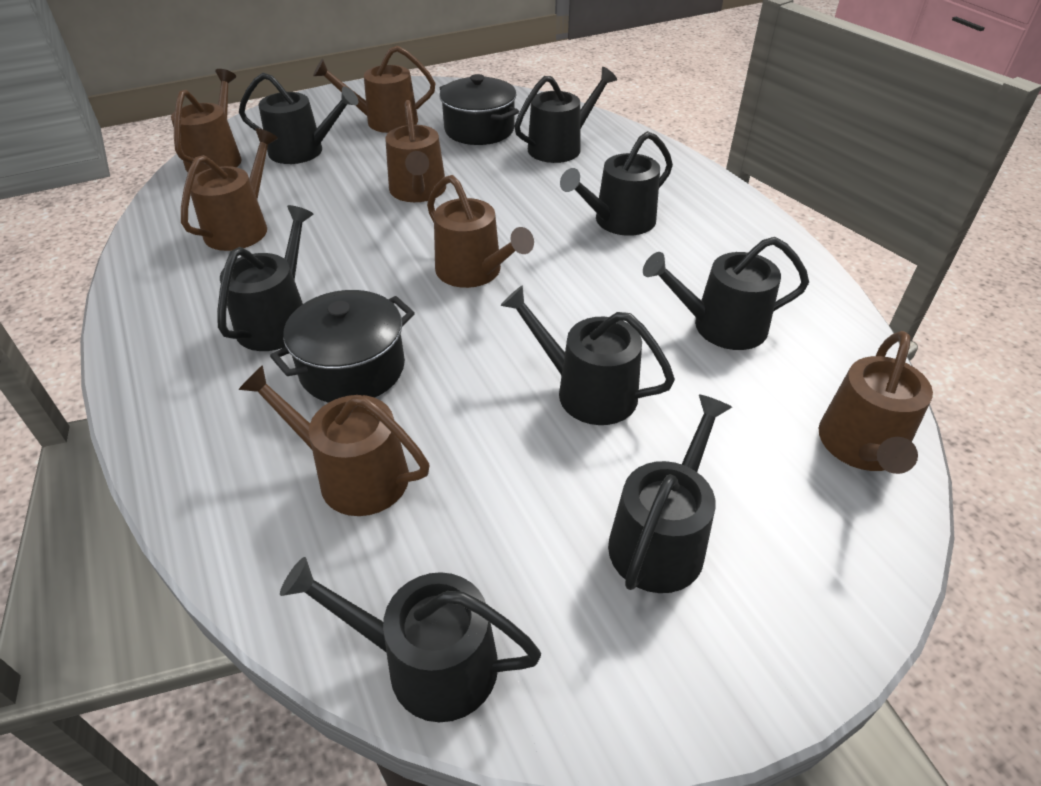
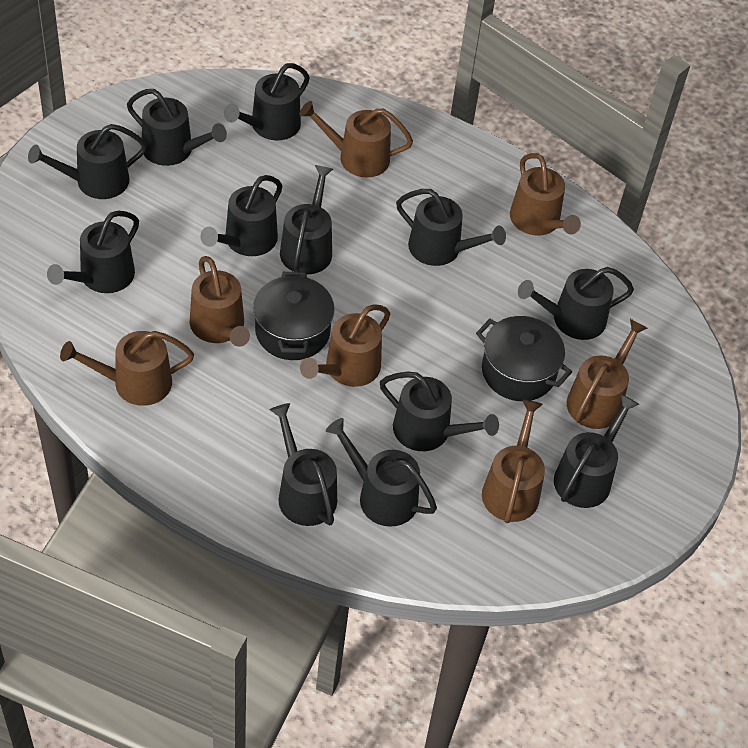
black watering can: [217,205,313,351] [239,73,358,164] [280,557,541,722] [500,285,675,425] [514,67,617,163] [560,131,673,236] [608,394,732,593] [643,237,809,350] = 8 -> [28,124,147,199] [47,211,139,293] [127,89,227,166] [200,175,282,256] [224,63,310,140] [270,403,337,526] [280,165,333,275] [326,418,437,527] [380,372,499,451] [396,189,506,266] [518,267,634,340] [554,394,640,508] = 12

